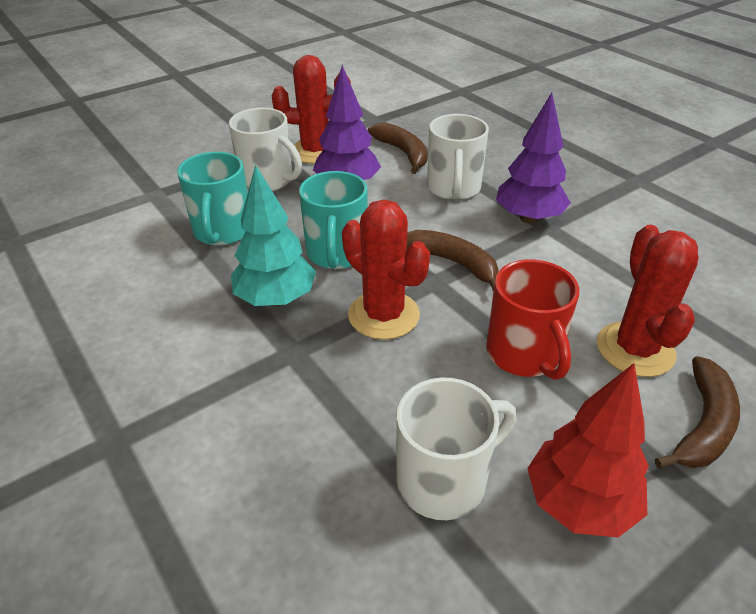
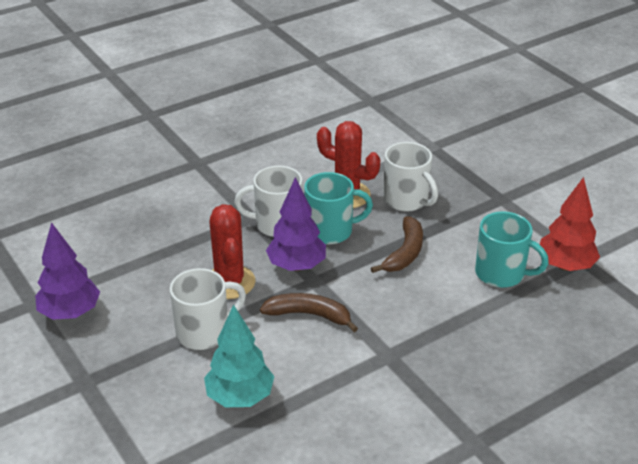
brown banana: [368,122,428,174] [407,230,499,292] [655,356,740,468] = 3 -> [260,293,358,332] [371,216,423,273] = 2
red cactus: [272,55,351,164] [342,199,430,340] [597,225,698,377] = 3 -> [209,204,256,299] [317,121,380,208] = 2
red mug: [486,259,579,380] = 1 -> none = 0

